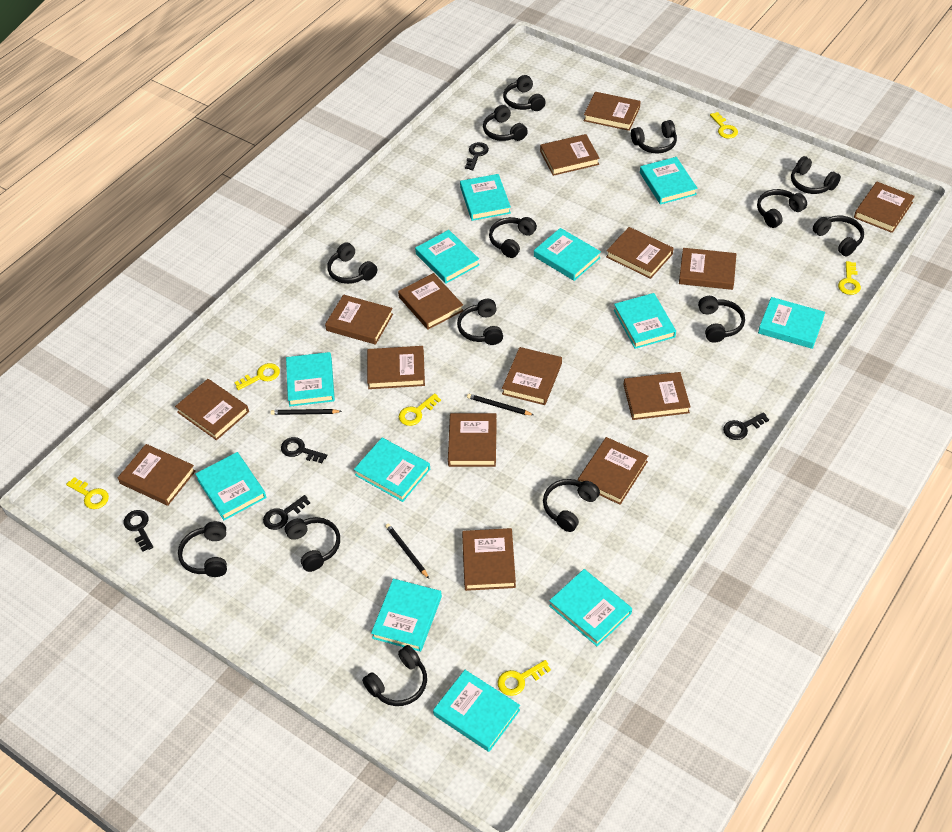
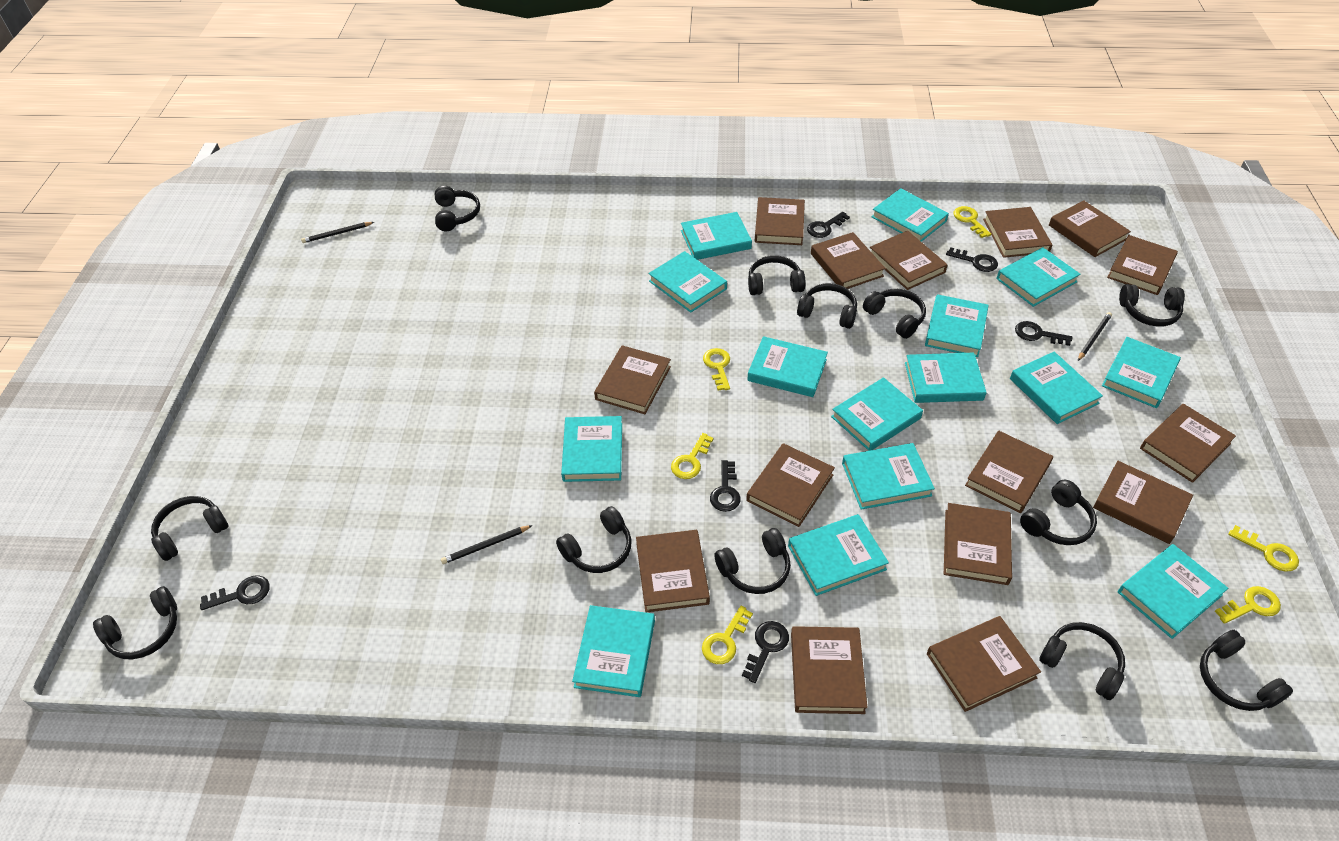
black headphones: [178,521,227,577] [285,517,340,572] [327,242,377,284] [362,645,427,706] [457,299,503,345] [483,105,528,141] [489,217,537,258] [503,75,546,111] [543,479,600,532] [631,120,677,153] [698,296,745,343] [757,189,807,228] [791,156,841,194] [813,216,864,256] = 14 -> [93,586,177,659] [151,496,229,561] [435,186,480,231] [556,506,632,573] [714,528,791,594] [748,255,805,295] [797,283,857,329] [863,289,926,339] [1020,480,1097,545] [1039,622,1125,700] [1119,284,1185,327] [1200,630,1293,711] = 12
black key: [124,510,153,552] [263,495,310,530] [281,437,327,463] [465,142,489,170] [723,412,769,440] = 5 -> [200,575,270,610] [710,460,741,512] [742,621,789,683] [807,212,850,238] [946,247,998,272] [1015,321,1072,346] = 6
turquoise book: [195,452,266,520] [286,352,335,406] [354,438,430,502] [371,579,442,652] [415,230,479,284] [433,670,520,752] [460,174,511,221] [534,228,601,281] [549,569,632,646] [614,293,676,349] [640,157,698,205] [758,297,825,349] = 12 -> [561,416,622,482] [572,605,655,697] [649,251,727,313] [681,212,752,260] [747,336,828,397] [788,514,889,596] [831,377,923,451] [842,443,935,510] [871,188,949,242] [905,353,987,403] [925,294,989,357] [996,247,1080,307] [1010,352,1103,424] [1102,337,1181,408] [1118,544,1228,639] = 15

